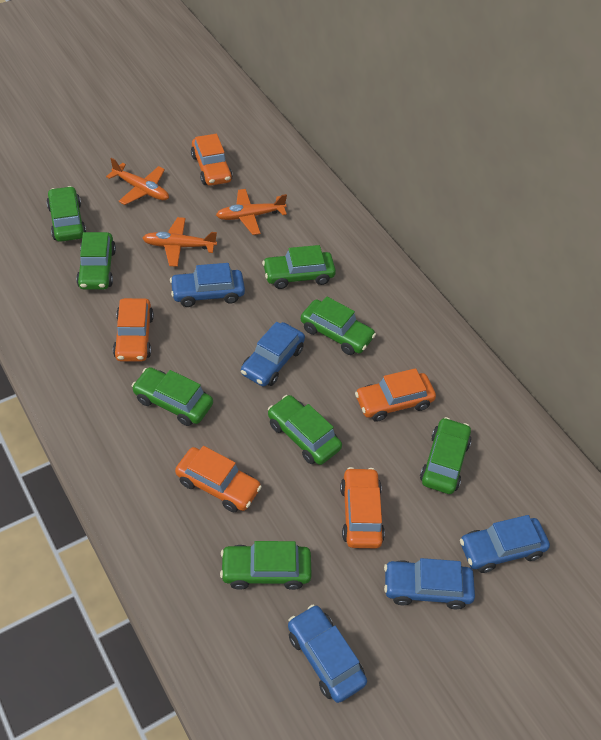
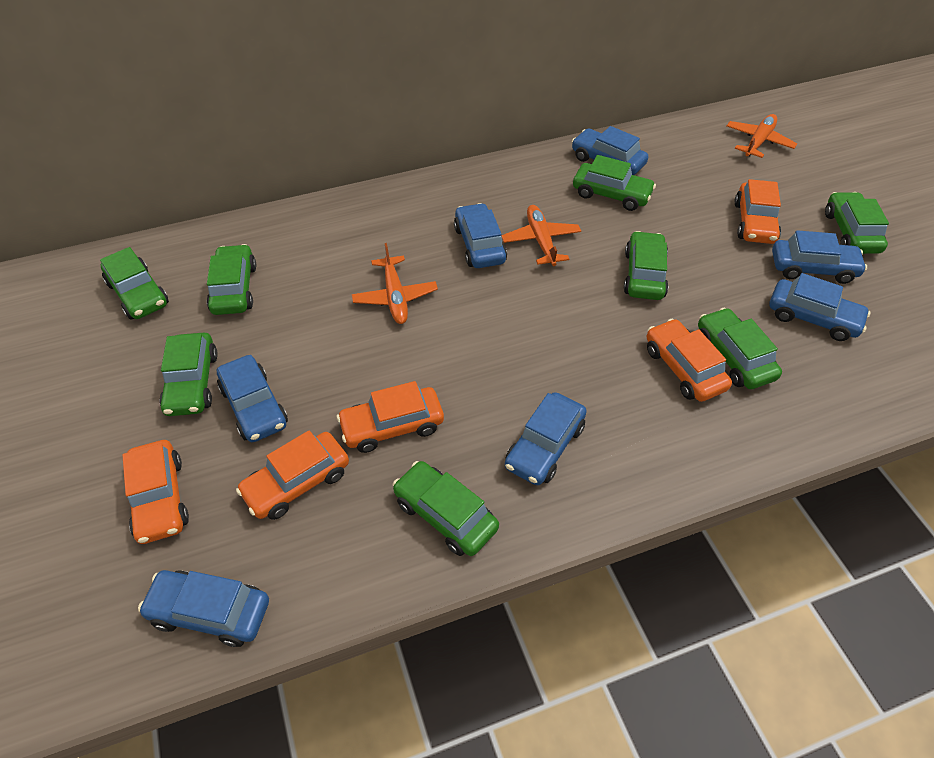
blue car: [170,263,245,307] [241,322,305,387] [288,604,367,703] [384,558,475,609] [460,515,550,573] = 5 -> [138,570,269,647] [217,355,288,442] [454,203,507,268] [505,392,587,485] [572,126,648,175] [769,273,871,341] [772,230,867,284] = 7

